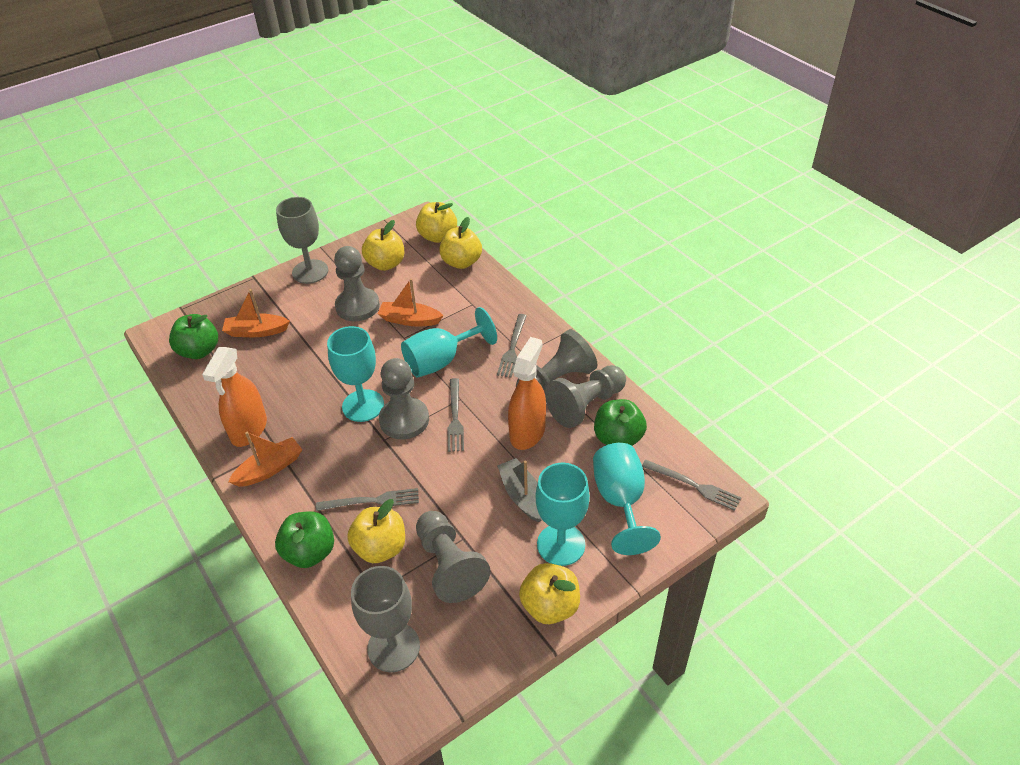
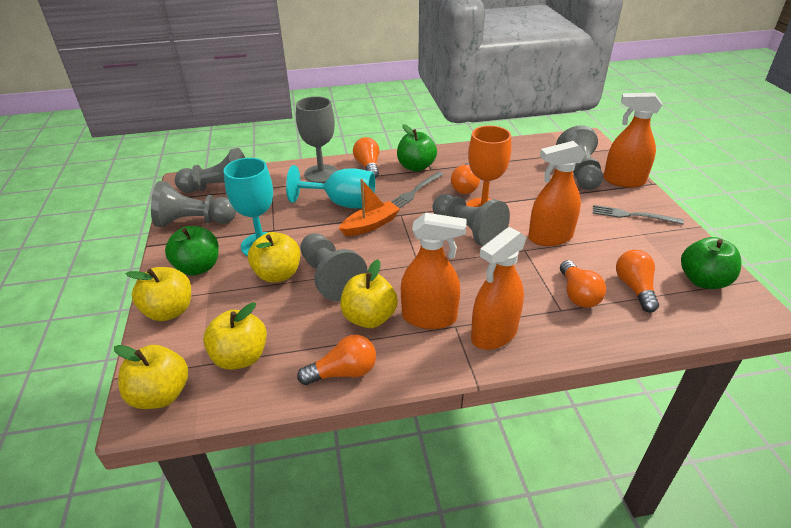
grey boat: [497,458,542,522] = 1 -> none = 0
grey fork: [316,488,419,511] [447,378,464,452] [497,314,527,378] [642,460,741,511] = 4 -> [391,171,444,208] [592,205,684,225] = 2
grey goblet: [276,197,328,284] [351,566,420,672] = 2 -> [296,96,338,183] = 1
orange boat: [222,289,290,337] [228,432,302,487] [378,279,444,326] = 3 -> [339,179,400,236] = 1
orange goblet: none = 0 -> [466,126,511,207] = 1
orange light bulb: none = 0 -> [297,335,376,385] [353,137,379,179] [451,163,480,194] [560,260,606,308] [616,250,659,313] = 5
orange spray bottle: [202,347,267,447] [508,337,546,450] = 2 -> [401,213,467,329] [471,227,527,350] [528,141,586,246] [603,93,662,187] = 4
turquoise goblet: [327,326,384,422] [401,307,497,378] [535,463,590,566] [593,443,661,555] = 4 -> [224,158,273,256] [286,165,375,208] = 2

